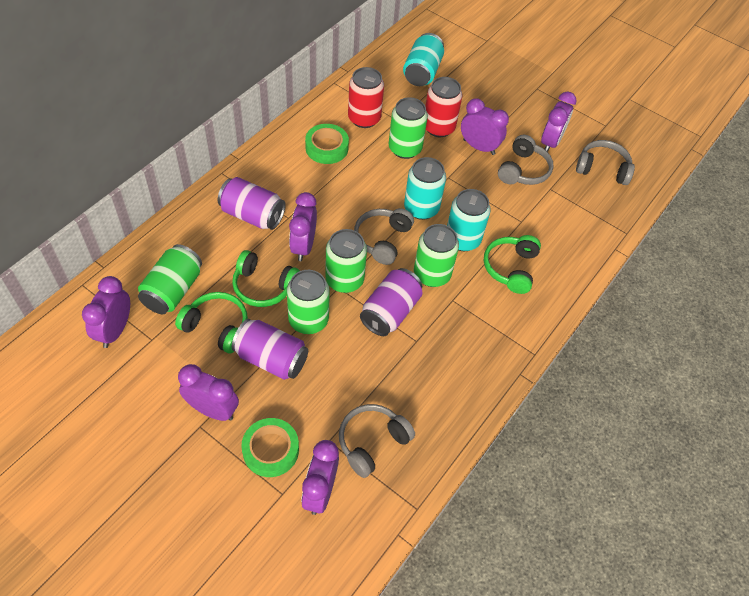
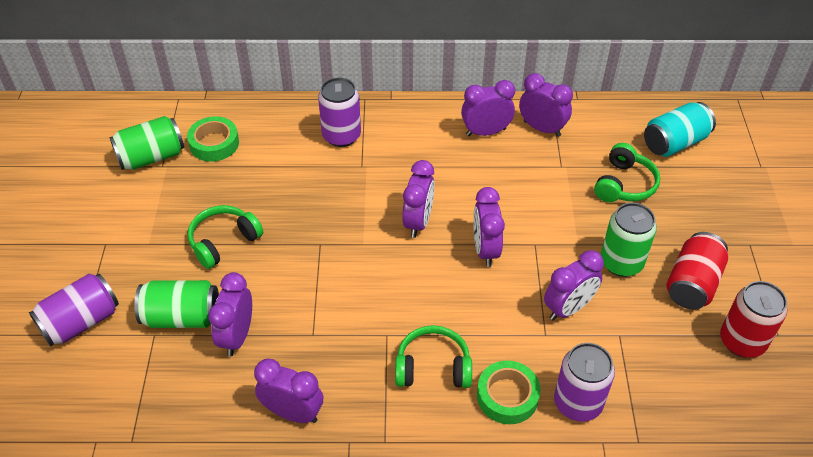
green can: [138,244,202,314] [287,270,330,334] [325,229,367,293] [389,97,428,159] [414,224,459,287] = 5 -> [109,116,184,170] [134,280,219,328] [601,203,657,277] = 3
grey headphones: [339,404,415,478] [354,208,414,265] [498,135,554,185] [576,140,635,185] = 4 -> none = 0
purple clock: [82,276,130,348] [178,364,239,421] [289,192,317,261] [301,440,339,515] [461,98,509,155] [541,91,577,152] = 6 -> [208,272,252,356] [254,359,323,423] [402,160,435,238] [461,80,515,136] [473,187,505,267] [519,73,573,137] [544,250,604,320] = 7
turquoise can: [403,33,444,86] [404,157,446,220] [447,189,491,251] = 3 -> [644,102,716,157] = 1

